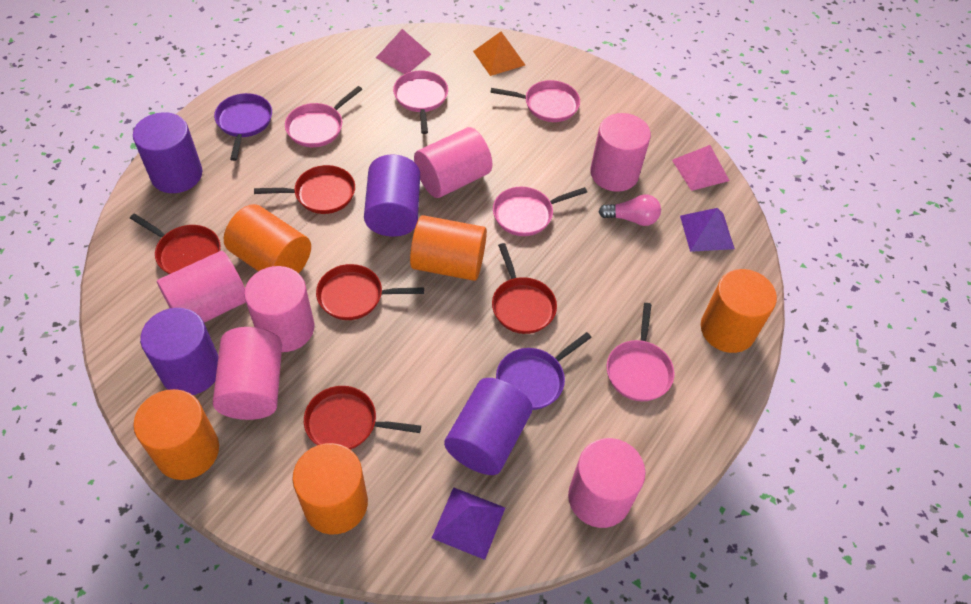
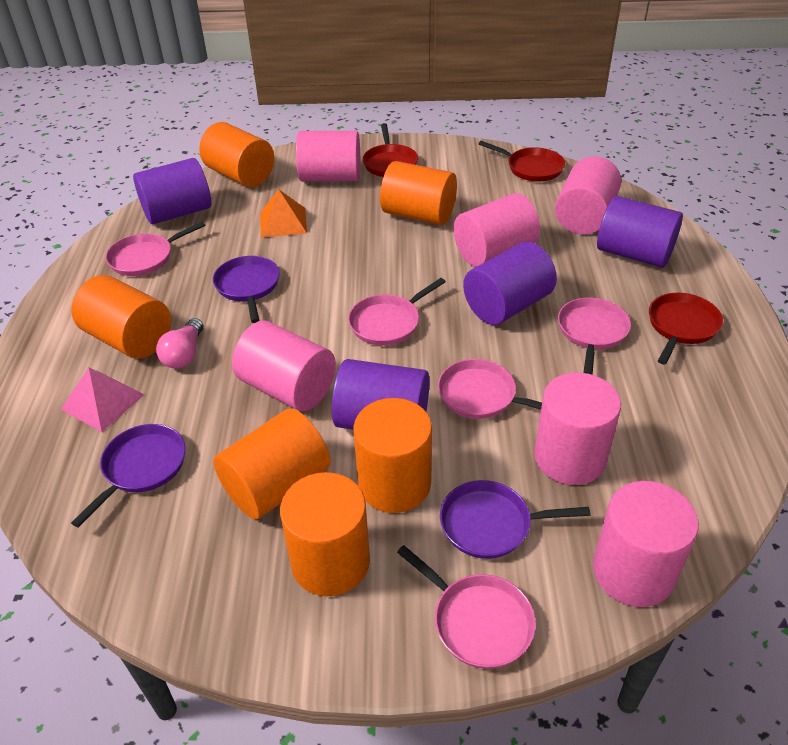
orange cylinder: [133,389,219,480] [224,204,311,273] [292,443,368,534] [410,215,487,281] [701,269,777,353] = 5 -> [72,275,171,358] [199,122,274,187] [213,408,331,520] [280,472,370,596] [353,398,432,513] [380,161,457,225] = 6
pink pyramid: [376,29,431,74] [672,145,730,191] = 2 -> [61,368,144,432] = 1
purple pan: [214,93,272,161] [496,332,592,410] = 2 -> [71,424,185,528] [213,256,280,323] [440,480,590,559] = 3
purple pyramid: [432,487,505,560] [680,208,735,252] = 2 -> none = 0
red pan: [130,213,221,274] [254,165,355,214] [304,386,421,450] [316,264,424,320] [492,243,557,334] = 5 -> [363,123,418,177] [479,141,565,181] [649,293,723,365] = 3

